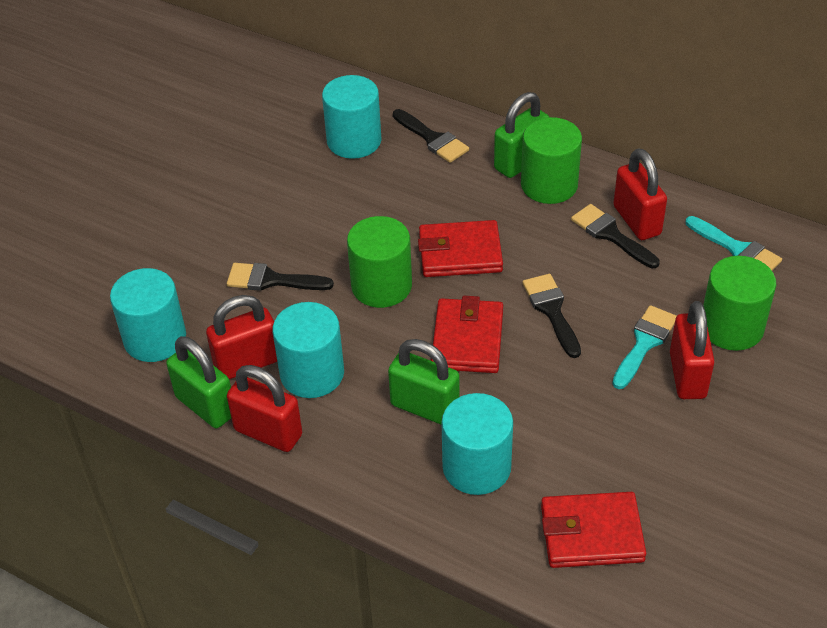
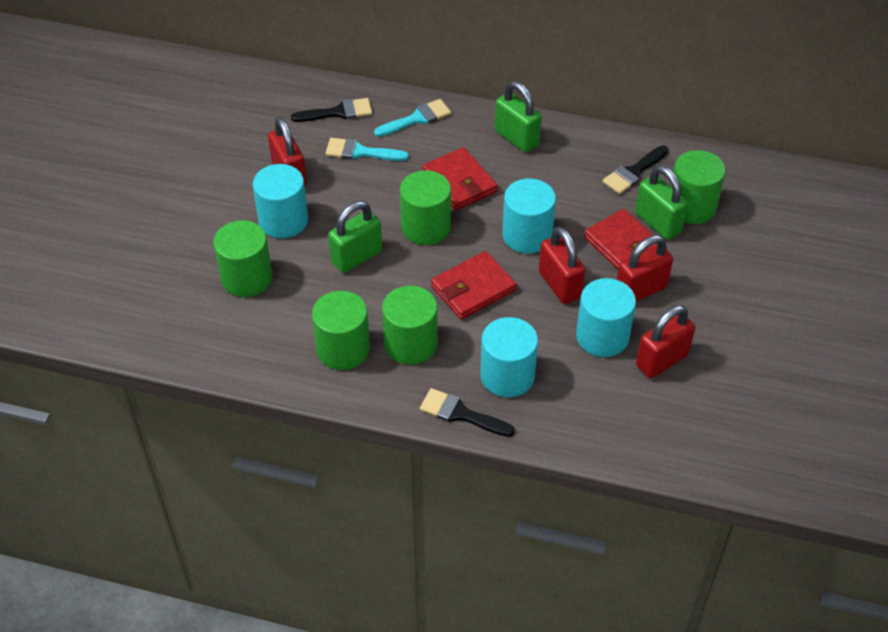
black brush: [227,263,334,291] [393,109,469,163] [522,274,581,358] [571,204,660,268] = 4 -> [291,98,372,122] [420,388,515,437] [602,145,668,194] = 3
green cylinder: [347,216,412,308] [521,117,582,204] [703,256,776,351] = 3 -> [213,220,272,297] [312,291,370,370] [382,286,438,365] [400,170,451,245] [670,150,726,224] = 5

